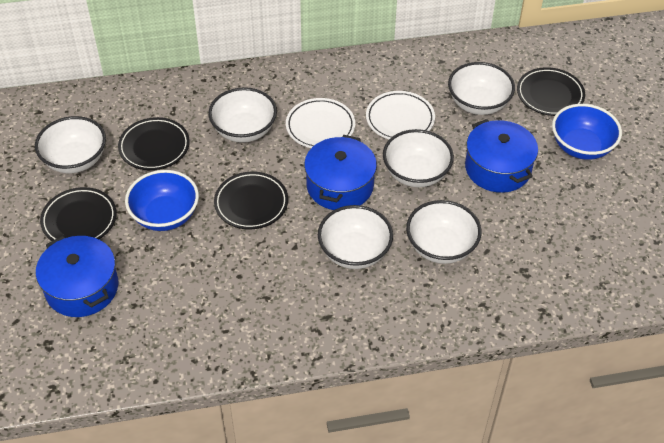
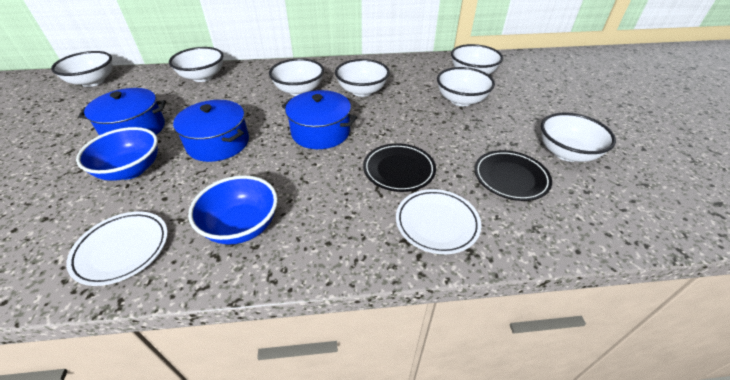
black plate: [40,187,117,241] [118,117,190,170] [214,172,288,229] [517,67,585,116] = 4 -> [363,143,436,192] [474,150,552,201] = 2
white bowl: [35,116,106,173] [208,87,277,143] [318,205,393,269] [383,129,454,187] [406,200,482,264] [448,62,515,115] = 6 -> [51,51,112,87] [169,47,223,82] [269,58,324,96] [335,59,390,97] [437,67,495,106] [451,44,503,74] [541,113,616,162] = 7

